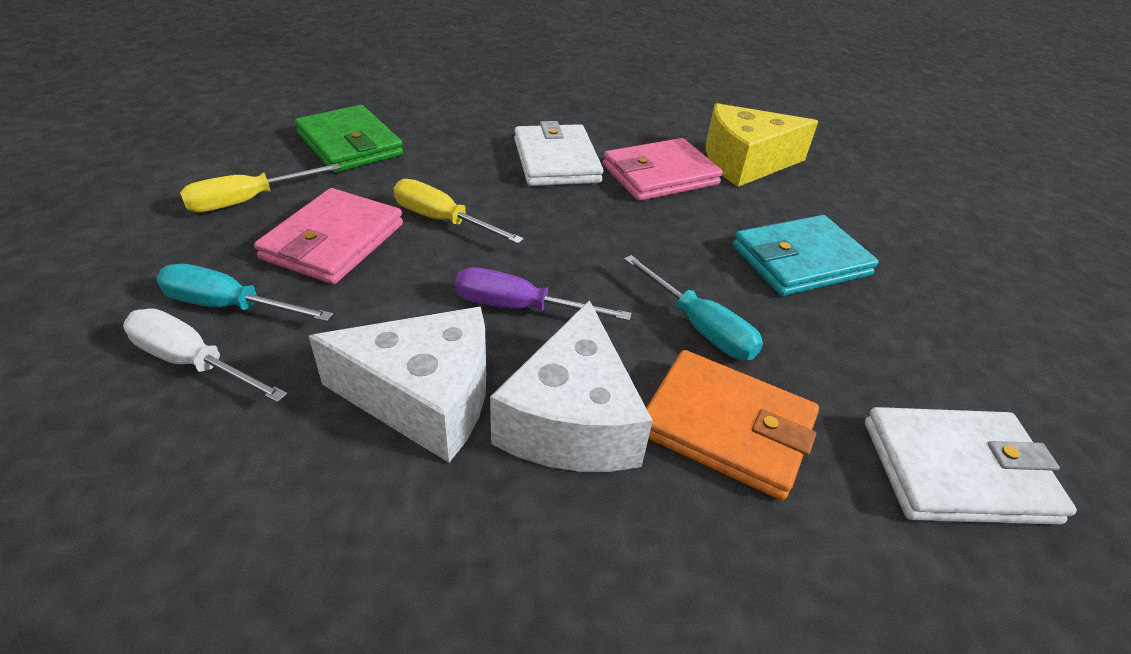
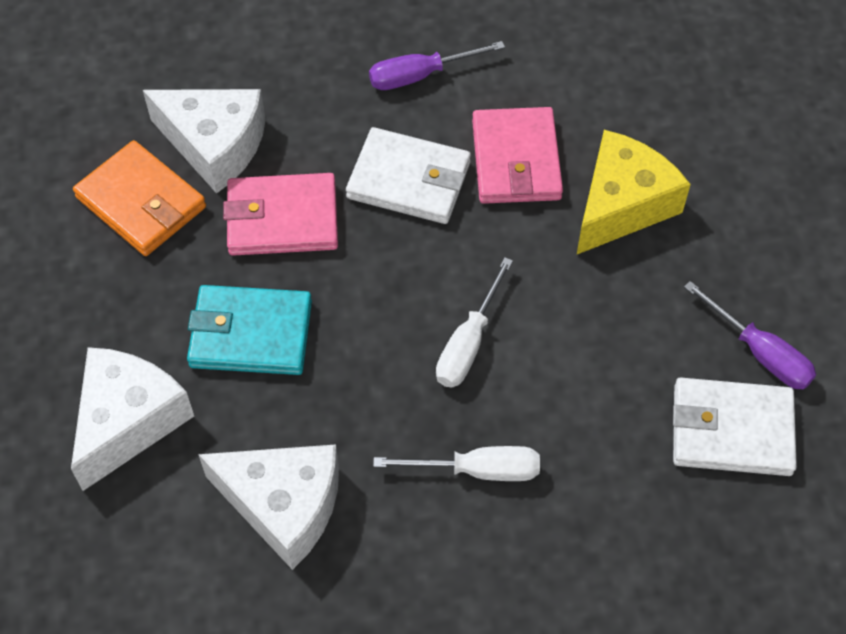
green wallet: [295,105,403,173] = 1 -> none = 0
purple screwdriver: [455,267,632,321] = 1 -> [369,41,505,90] [684,281,816,389] = 2
turquoise screwdriver: [156,264,333,322] [624,255,763,360] = 2 -> none = 0
white cheese: [309,307,486,463] [490,300,653,472] = 2 -> [71,347,194,491] [143,89,266,194] [198,444,339,570] = 3
white screwdriver: [123,308,288,403] = 1 -> [373,446,540,481] [436,257,513,388] = 2
yellow screwdriver: [180,164,341,212] [394,179,524,244] = 2 -> none = 0

